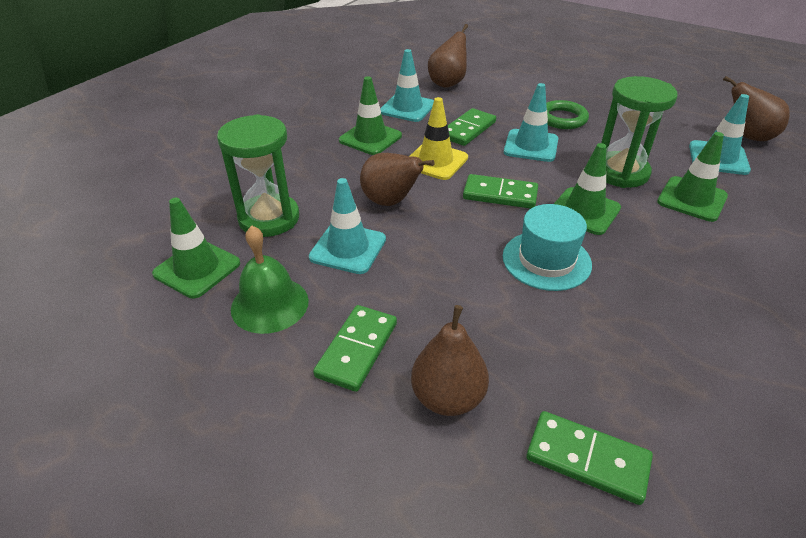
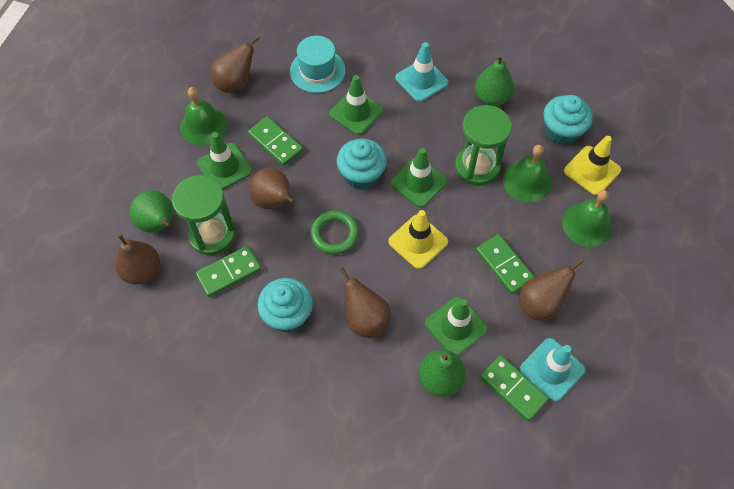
brown pear: [360,153,435,206] [411,305,489,416] [428,24,468,88] [723,76,790,141] = 4 -> [115,234,160,284] [210,35,260,93] [249,168,295,209] [339,267,391,338] [519,258,584,320] = 5
green bell: [231,226,309,334] = 1 -> [180,87,227,146] [503,145,552,203] [562,190,613,247] = 3
green pear: none = 0 -> [129,190,173,233] [418,349,466,397] [475,55,514,106] = 3
turquoise cupcake: none = 0 -> [257,278,313,332] [337,139,387,190] [544,95,593,145] = 3
turquoise traffic cone: [309,178,386,274] [380,49,434,122] [504,83,558,162] [689,94,751,175] = 4 -> [395,42,449,102] [520,338,585,402] = 2
yellow traffic cone: [410,97,468,180] = 1 -> [388,210,448,269] [564,136,621,195] = 2

